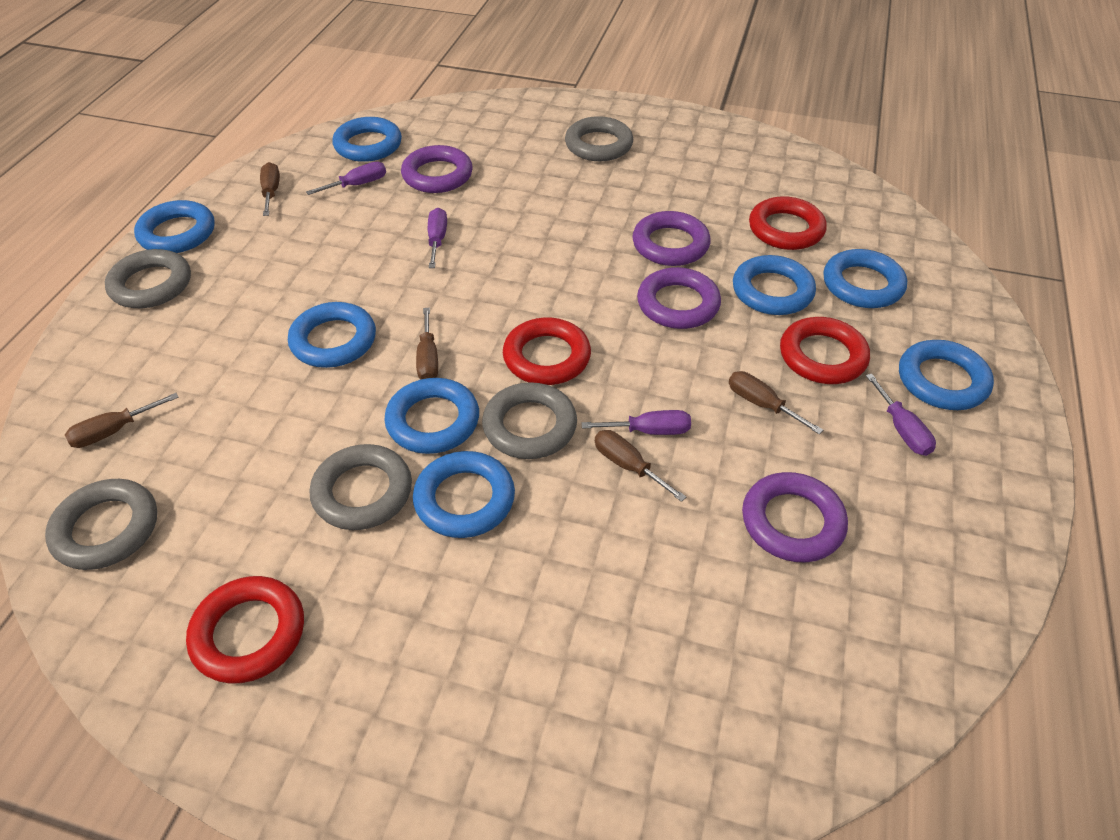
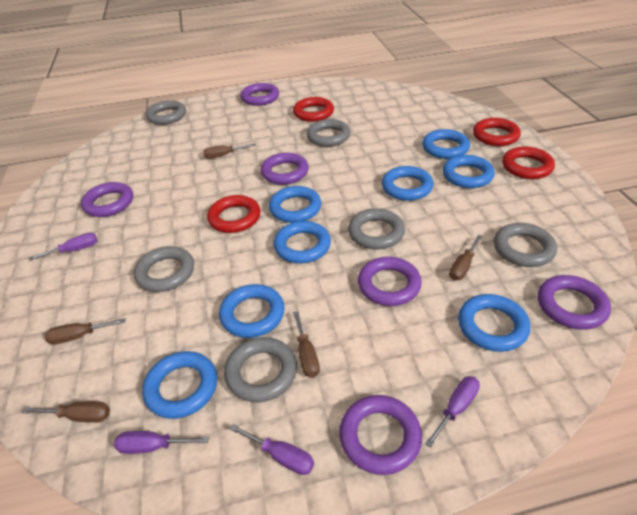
grey ring: [45,479,157,570] [105,249,191,308] [309,444,412,530] [482,382,577,459] [565,116,633,161] = 5 -> [134,246,194,292] [146,100,186,125] [224,337,297,402] [306,119,351,147] [348,208,405,249] [494,223,557,267] = 6
purple ring: [401,145,473,193] [632,211,710,266] [637,267,721,329] [742,472,848,562] = 4 -> [81,182,133,217] [241,83,279,106] [260,153,309,185] [339,395,422,475] [358,257,422,306] [538,275,611,330] = 6

